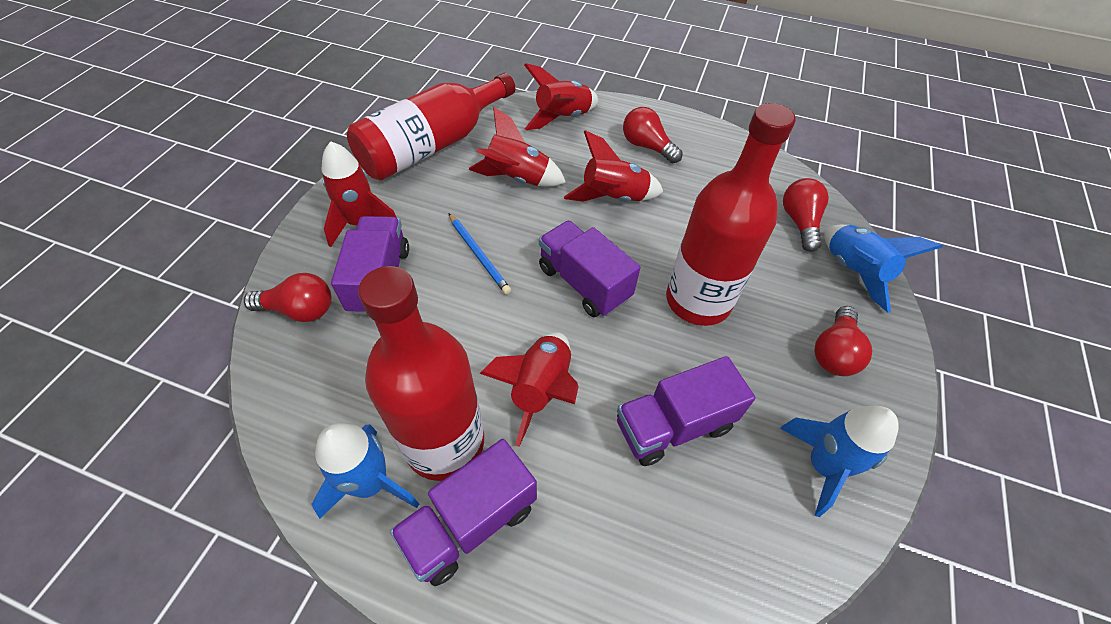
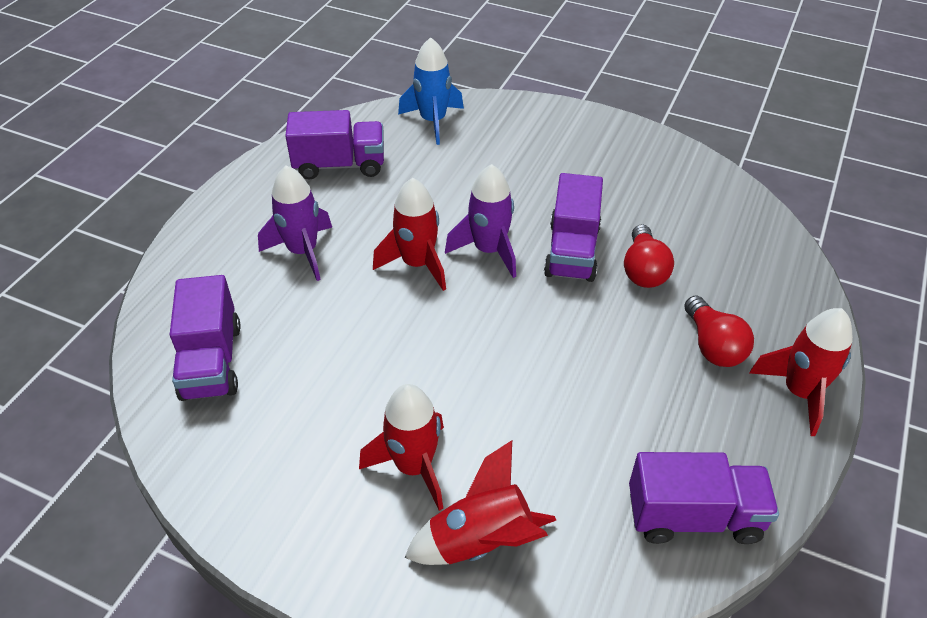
blue pencil: [448,213,511,294] = 1 -> none = 0
blue rocket: [311,423,419,519] [780,406,899,517] [824,225,942,313] = 3 -> [398,37,464,145] = 1
purple rocket: none = 0 -> [258,166,332,281] [445,164,516,278] = 2
red bottle: [347,73,515,181] [358,266,484,481] [666,103,796,326] = 3 -> none = 0
red light bulb: [244,273,331,322] [623,107,683,163] [783,178,829,252] [814,306,872,376] = 4 -> [624,224,674,288] [684,296,754,367] = 2
red rocket: [321,141,397,247] [468,107,566,187] [479,332,579,447] [524,63,599,130] [564,130,663,202] = 5 -> [359,384,444,511] [373,178,446,291] [405,440,556,565] [749,308,853,436] = 4

